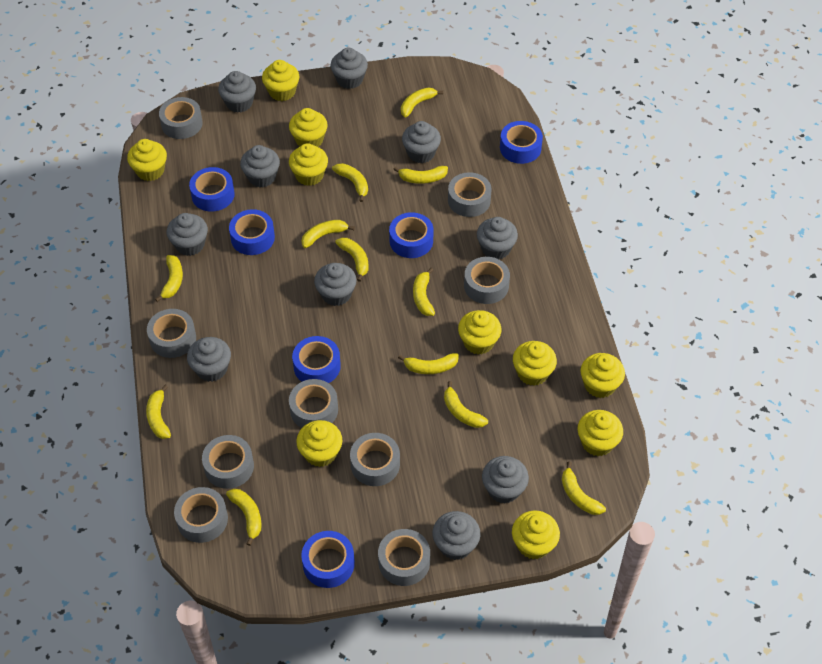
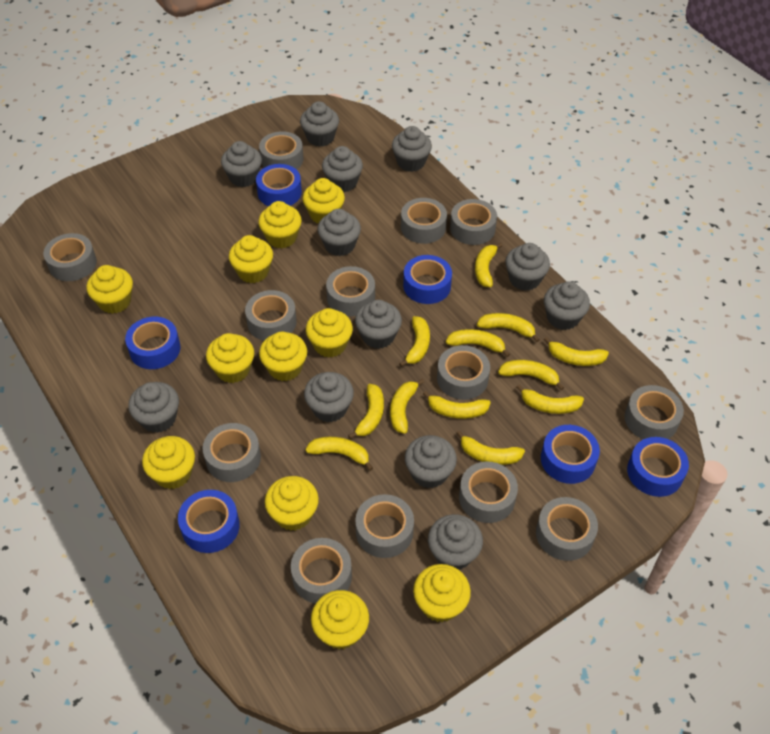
grey cupcake: [167,213,208,256] [187,337,231,382] [218,71,256,113] [240,145,280,188] [314,263,357,306] [330,47,368,89] [402,121,441,163] [432,511,481,560] [477,217,518,259] [482,456,529,503] = 10 -> [128,382,179,433] [221,141,262,187] [300,101,339,147] [304,372,354,422] [318,209,361,256] [322,146,363,192] [355,300,402,349] [392,126,432,172] [405,435,457,488] [428,514,483,570] [505,243,550,291] [544,281,590,330] = 12
grey tape: [147,309,196,358] [159,97,203,139] [174,487,228,543] [202,435,254,489] [289,379,338,428] [350,433,400,486] [378,529,430,586] [448,172,492,217] [464,257,510,304] = 9 -> [43,233,97,281] [203,423,261,482] [245,290,297,341] [259,131,303,170] [291,538,352,604] [326,266,375,316] [355,494,414,558] [401,198,447,244] [437,345,490,400] [450,199,497,245] [459,462,518,523] [536,497,598,561] [625,385,684,439] = 13
yellow cupcake: [127,139,167,181] [262,60,299,101] [289,108,328,147] [289,143,328,186] [296,420,342,467] [458,310,502,354] [512,510,560,559] [513,341,557,386] [578,410,623,456] [581,353,625,398] = 10 -> [86,265,133,314] [142,436,195,489] [206,333,254,383] [229,235,273,283] [258,201,302,248] [259,332,307,381] [265,476,319,531] [303,178,345,223] [306,308,353,358] [311,590,369,649] [413,564,471,622] = 11

